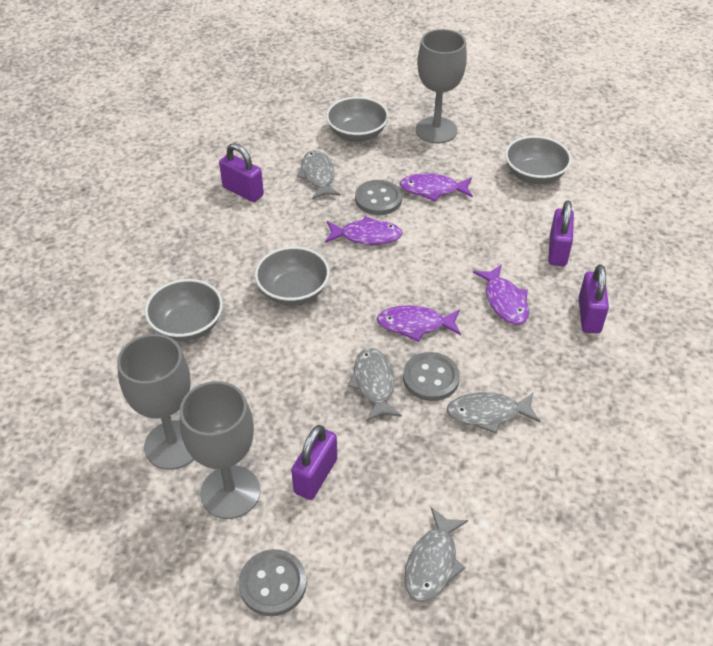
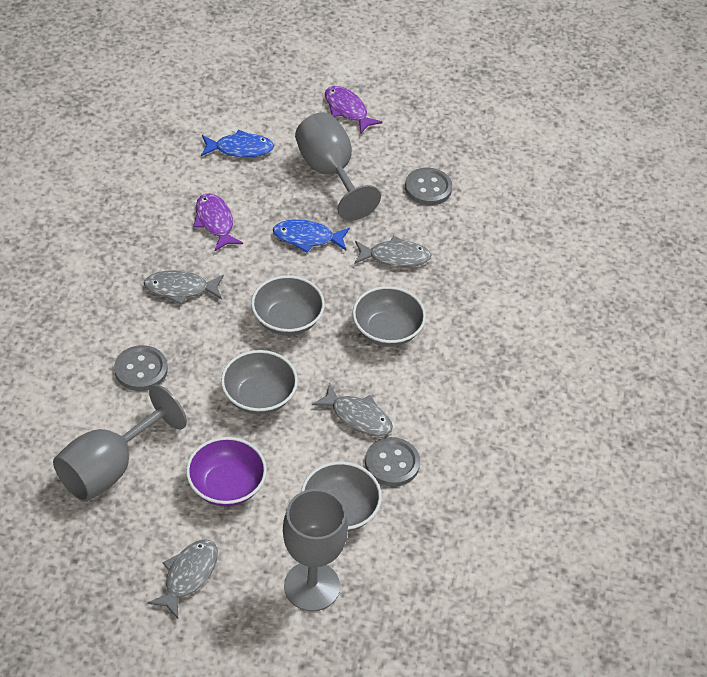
blue fish: none = 0 -> [201,130,274,158] [273,219,350,253] = 2
purple bowl: none = 0 -> [186,437,267,506] = 1
purple fish: [325,216,402,245] [377,305,461,342] [400,173,473,202] [473,264,529,325] = 4 -> [193,193,243,251] [325,86,383,134] = 2
purple padlock: [219,143,264,202] [291,425,337,500] [548,200,574,266] [578,264,609,333] = 4 -> none = 0

